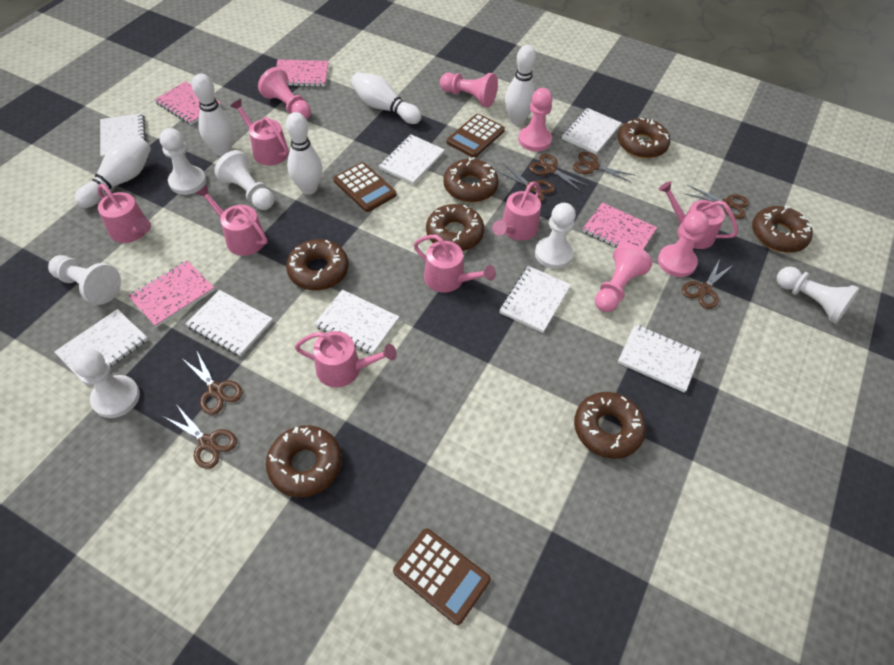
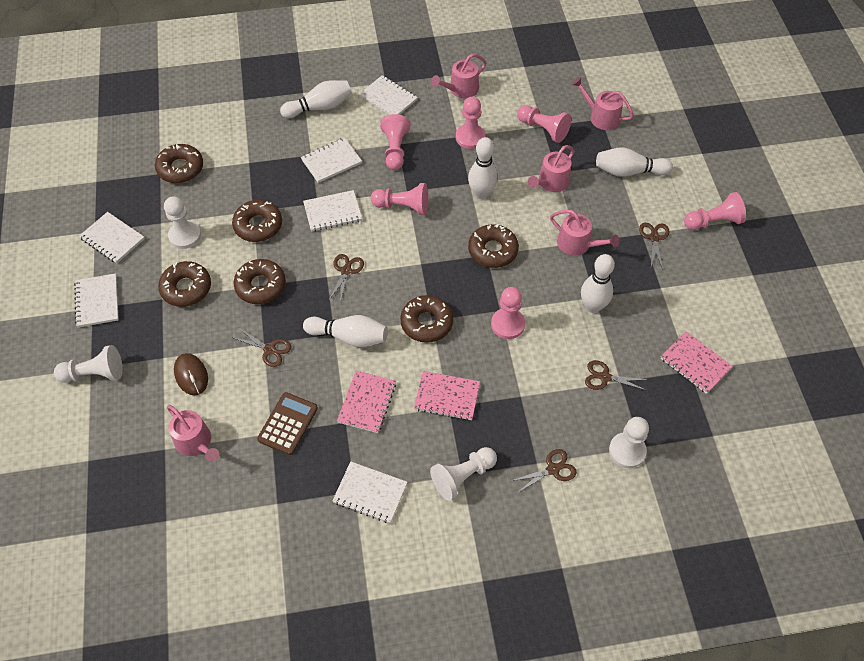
brown calculator: [333,162,397,212] [393,528,491,625] [447,114,505,158] = 3 -> [257,392,318,455] = 1
brown donut: [266,426,342,497] [286,239,349,290] [426,204,484,251] [443,157,499,202] [574,392,646,459] [618,118,670,158] [752,206,813,253] = 7 -> [155,144,203,183] [158,261,211,307] [232,200,282,242] [234,259,286,304] [400,295,453,343] [468,224,519,268] = 6
brown mouse: none = 0 -> [174,353,208,395] = 1
brown scissors: [164,404,237,469] [183,352,243,415] [495,163,555,202] [529,154,589,192] [573,152,634,183] [682,259,733,309] [685,185,749,219] = 7 -> [231,327,291,367] [328,254,364,303] [511,449,577,494] [585,360,649,391] [639,223,669,270] = 5
pink notebook: [129,260,215,327] [154,81,221,125] [276,59,329,87] [583,202,657,249] = 4 -> [337,371,396,433] [414,371,480,421] [661,331,733,394] = 3
pink pawn: [258,67,311,119] [440,72,498,107] [518,88,553,151] [595,243,652,312] [658,211,709,277] = 5 -> [371,183,429,215] [380,114,410,170] [456,97,485,149] [491,287,525,339] [517,105,571,143] [684,192,746,230] = 6
pink watering can: [98,184,151,243] [196,185,267,256] [230,99,289,166] [295,331,397,387] [414,235,496,293] [492,181,541,240] [658,181,738,249] = 7 -> [167,405,219,462] [431,54,486,98] [528,145,574,192] [550,210,619,256] [572,77,634,130] = 5
white notebook: [54,309,148,384] [100,113,146,159] [186,290,273,356] [314,289,399,355] [379,134,445,185] [499,266,571,333] [562,108,621,154] [618,324,701,393] = 8 -> [74,273,119,327] [79,212,145,263] [301,138,362,183] [303,190,362,232] [332,461,407,523] [359,75,418,115] = 6
white pawn: [48,255,121,305] [72,349,140,418] [159,128,206,195] [214,150,274,210] [535,203,576,269] [777,267,860,324] = 6 -> [54,345,123,383] [164,196,201,249] [430,447,497,501] [609,417,649,468] = 4

